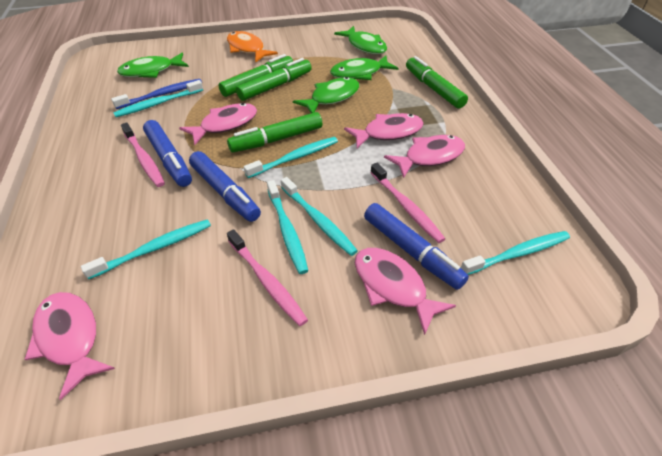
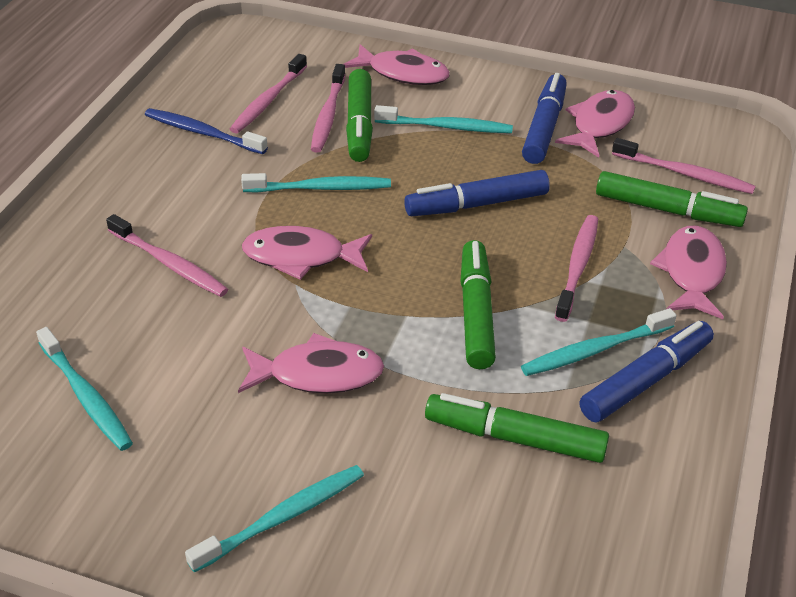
green fish: [117,53,189,78] [293,77,359,113] [330,56,398,80] [334,26,387,54] = 4 -> none = 0
orange fish: [227,31,278,63] = 1 -> none = 0
pink toothbrush: [121,123,165,187] [227,229,308,326] [370,163,445,243] = 3 -> [106,214,228,297] [230,54,307,133] [311,64,345,153] [555,215,598,322] [612,138,756,194] = 5
turquoise toothbrush: [81,219,211,280] [113,80,203,117] [244,137,338,178] [267,180,308,274] [281,177,358,256] [461,231,570,275] = 6 -> [36,327,133,451] [185,465,364,573] [241,173,391,192] [374,105,513,133] [521,308,677,376] = 5

